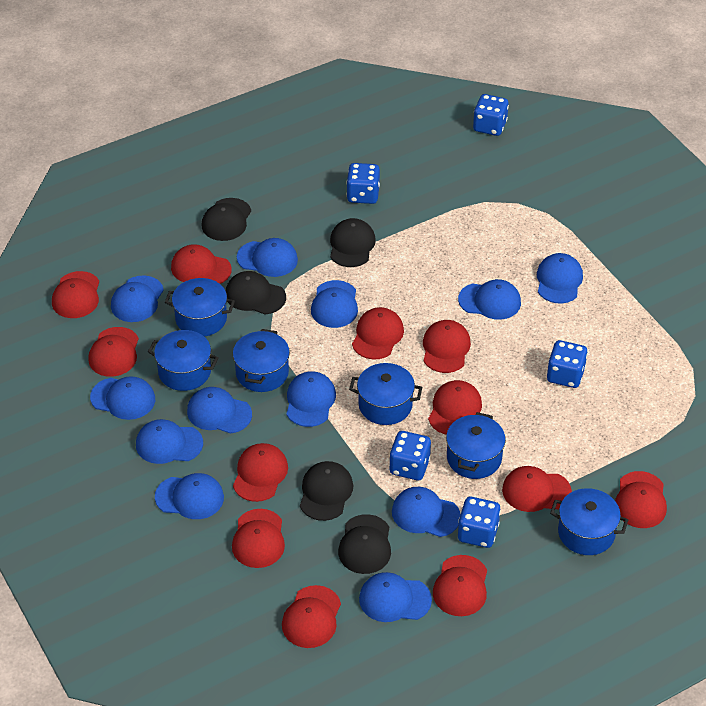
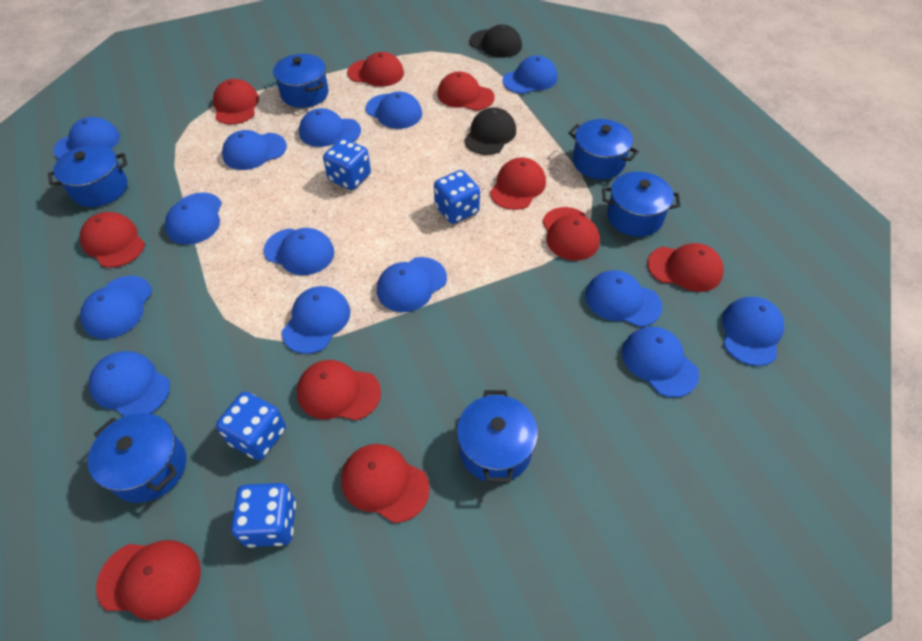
black cap: [202,198,251,241] [226,271,286,315] [300,461,353,521] [330,218,376,267] [338,514,391,574] = 5 -> [464,108,516,155] [470,24,522,58] = 2
blue cap: [90,376,155,420] [111,276,164,322] [136,419,203,464] [155,473,224,519] [187,387,252,434] [237,238,298,277] [286,371,336,427] [311,280,358,328] [359,572,432,622] [392,487,461,537] [458,279,521,320] [537,253,583,303] = 12 -> [53,117,120,159] [80,276,152,339] [89,351,170,417] [165,193,222,245] [222,130,287,170] [263,228,334,275] [282,286,350,354] [299,108,361,147] [366,91,422,129] [377,257,447,312] [503,55,558,94] [585,270,662,327] [622,326,699,397] [722,297,784,366] = 14
blue dice: [347,163,380,204] [389,431,431,480] [458,497,501,548] [473,94,509,136] [547,340,588,388] = 5 -> [216,392,286,460] [231,483,296,547] [323,139,371,190] [434,170,480,224] = 4
red cap: [52,271,99,318] [88,327,139,377] [171,244,232,284] [232,509,285,568] [233,443,288,502] [282,585,341,648] [352,307,404,359] [423,320,471,373] [428,380,482,435] [433,555,487,616] [502,466,572,512] [615,471,667,528] = 12 -> [80,212,145,268] [96,540,201,620] [213,79,259,124] [297,360,381,421] [341,444,430,523] [347,52,404,87] [437,71,494,111] [490,157,546,210] [542,207,600,261] [647,243,724,292] = 10

